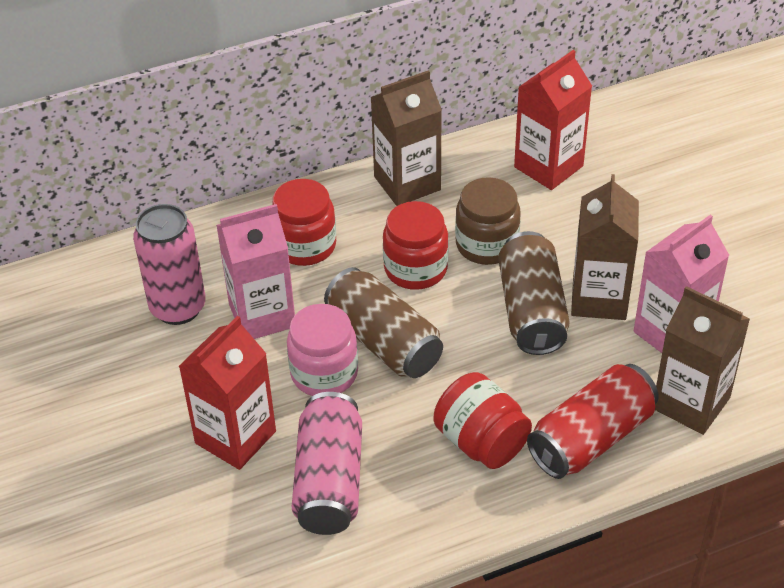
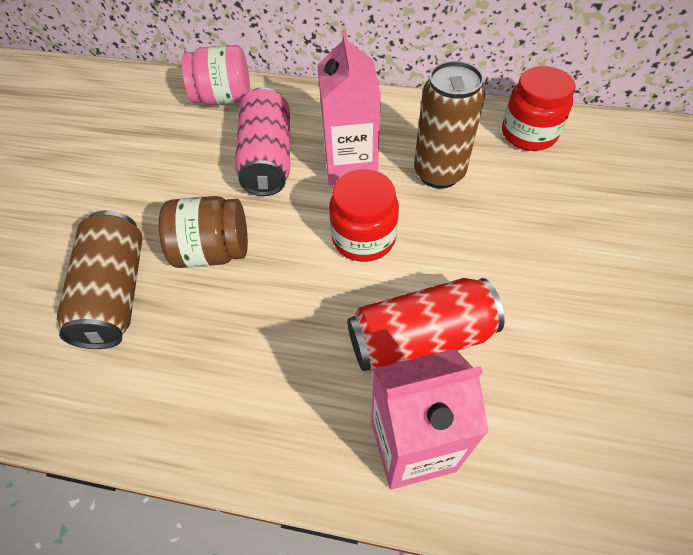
brown carton: [371,70,442,206] [571,174,639,320] [655,286,750,435] = 3 -> none = 0
pink can: [133,204,206,325] [292,392,362,535] = 2 -> [235,87,290,196] = 1
red carton: [179,316,276,470] [514,50,592,190] = 2 -> none = 0
red jar: [272,179,336,266] [383,201,448,290] [434,372,532,469] = 3 -> [329,169,399,262] [502,66,575,151] = 2

